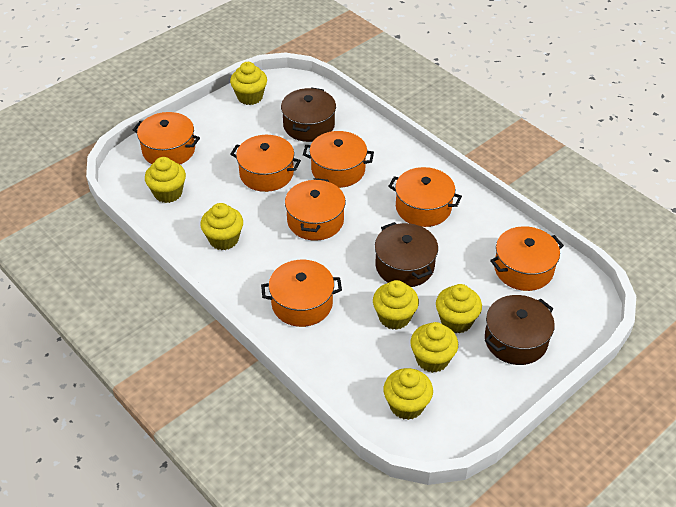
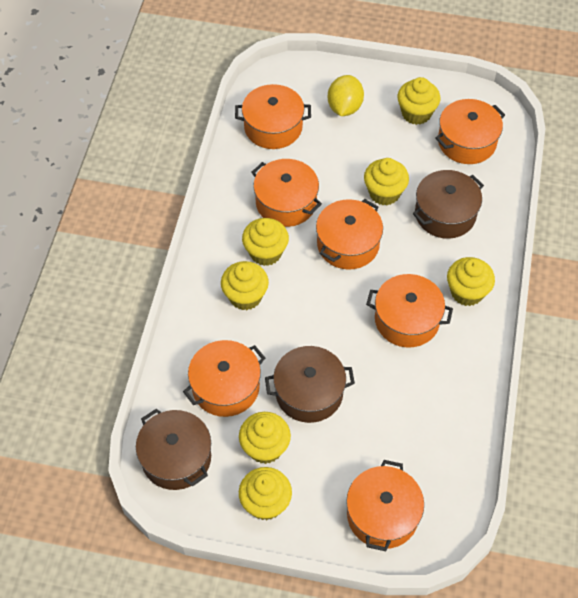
yellow lemon: none = 0 -> [328,75,364,116] = 1

